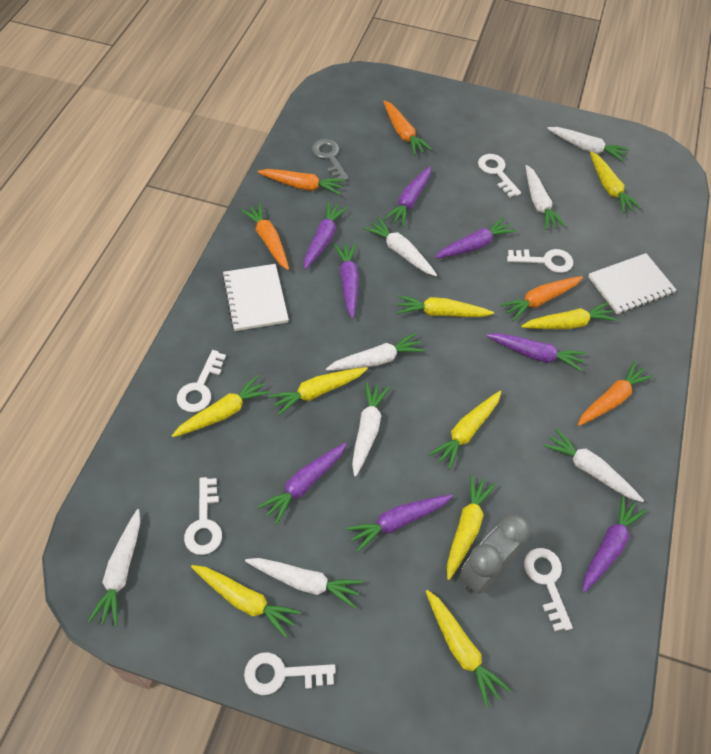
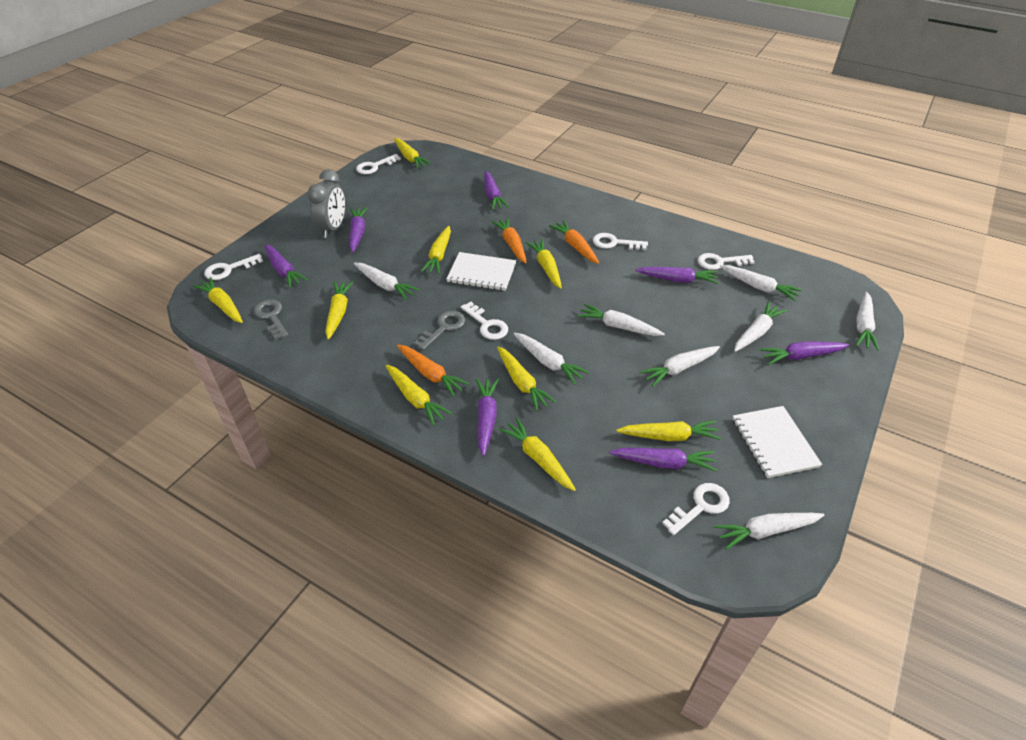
grey key: [312,139,349,181] = 1 -> [254,299,288,340] [414,311,465,350] = 2
orange carrot: [240,203,289,270] [258,169,345,195] [383,100,432,156] [500,276,583,321] [578,361,654,426] = 5 -> [397,345,470,397] [491,218,527,263] [549,220,599,264] = 3
purple carrot: [258,442,347,525] [304,201,348,270] [334,243,359,319] [345,494,453,552] [384,166,431,227] [435,217,516,259] [486,333,586,372] [583,496,647,593] = 8 -> [264,244,308,288] [349,207,368,252] [476,378,499,456] [484,171,509,210] [609,448,717,472] [635,267,718,284] [759,341,849,365] = 7

